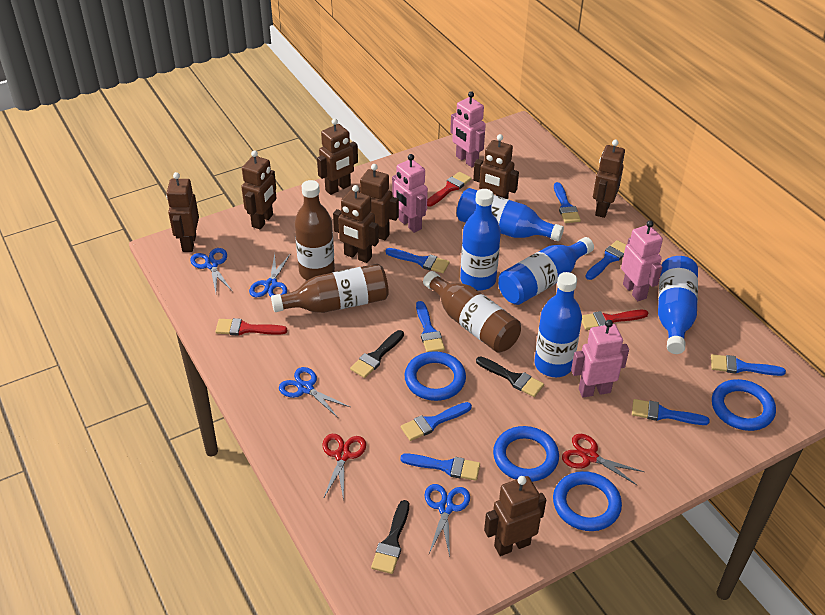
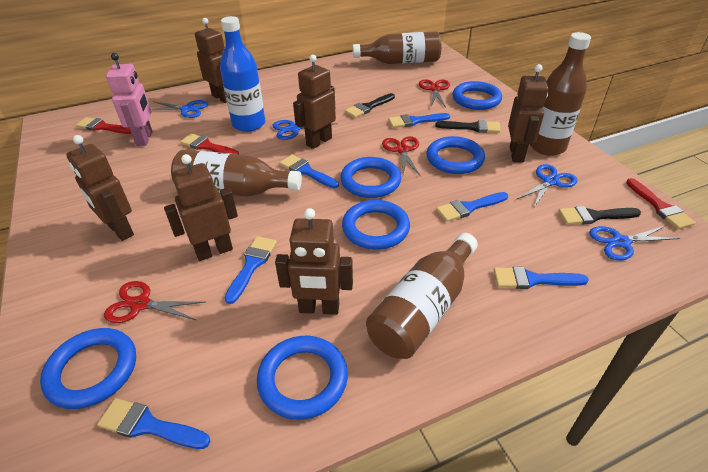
blue bottle: [457,188,564,241] [460,189,501,290] [498,237,594,305] [535,272,582,377] [658,256,698,354] = 5 -> [220,16,265,132] = 1
blue brush: [385,248,450,273] [400,402,472,441] [400,454,480,481] [416,301,445,352] [554,182,581,223] [585,240,626,280] [632,399,710,425] [711,354,786,376] = 8 -> [97,398,211,449] [224,236,277,304] [280,155,339,188] [388,113,450,128] [436,192,508,222] [494,266,589,289] = 6
blue ring: [404,351,466,401] [493,426,559,482] [553,471,622,531] [712,379,776,431] = 4 -> [40,328,136,409] [257,336,348,420] [340,157,401,198] [342,200,410,249] [427,136,485,174] [453,81,502,110] = 6
brown bottle: [271,264,389,313] [294,180,335,280] [423,271,521,353] = 3 -> [171,150,302,197] [353,31,441,64] [366,233,478,359] [530,32,591,156] = 4
brown robot: [166,172,199,252] [241,150,276,229] [317,118,358,195] [333,185,379,263] [357,164,399,240] [473,134,519,199] [484,476,546,556] [593,140,625,218] = 8 -> [66,135,134,241] [164,154,238,261] [195,18,227,103] [275,208,353,315] [293,54,336,149] [508,64,549,163] = 6
pink robot: [392,154,428,233] [450,91,486,167] [571,320,629,397] [621,220,663,301] = 4 -> [106,53,153,146] = 1
red scissors: [322,434,366,501] [562,434,645,485] = 2 -> [104,281,205,323] [382,136,420,176] [419,79,450,108] = 3

